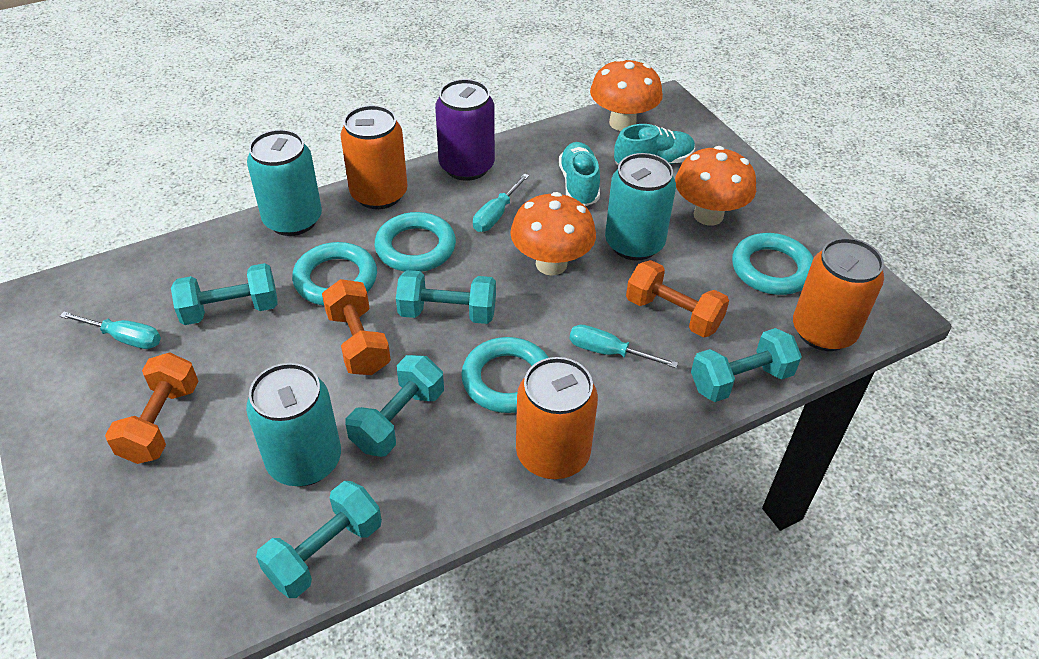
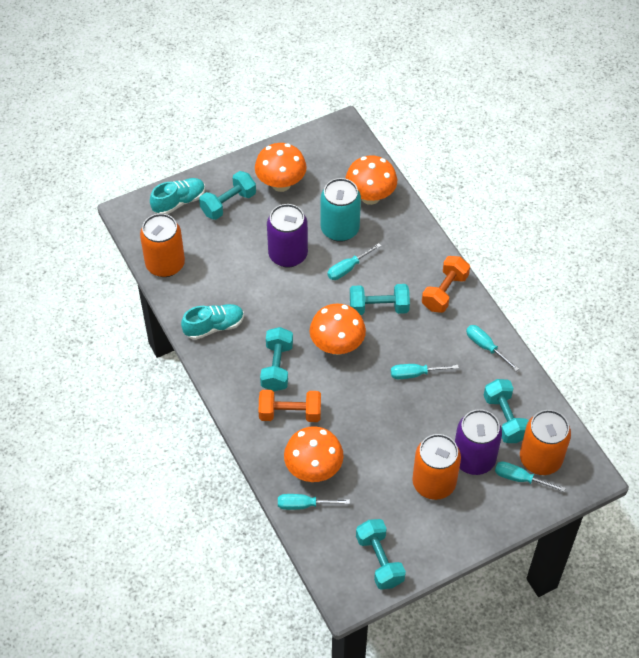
orange dumbbell: [105,352,199,464] [322,279,391,375] [626,260,729,338] = 3 -> [259,390,321,422] [422,256,470,313] = 2
orange mushroom: [510,192,596,276] [590,58,663,131] [675,146,756,225] = 3 -> [255,143,306,192] [284,426,344,482] [310,304,366,355] [345,155,397,205] = 4
purple can: [435,79,495,181] = 1 -> [267,204,308,268] [455,409,502,475] = 2
turquoise can: [246,363,341,486] [247,129,322,236] [605,153,676,261] = 3 -> [321,178,361,242] = 1
turquoise ring: [292,242,377,306] [375,212,456,272] [461,337,549,413] [732,233,813,295] = 4 -> none = 0
turquoise screwdriver: [60,312,161,349] [473,173,529,232] [569,325,678,368] = 3 -> [278,494,350,510] [327,243,381,280] [391,364,459,379] [466,325,519,371] [495,461,566,492] = 5

